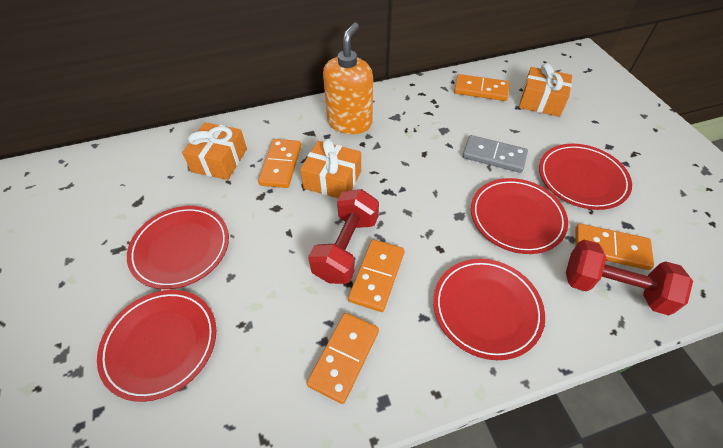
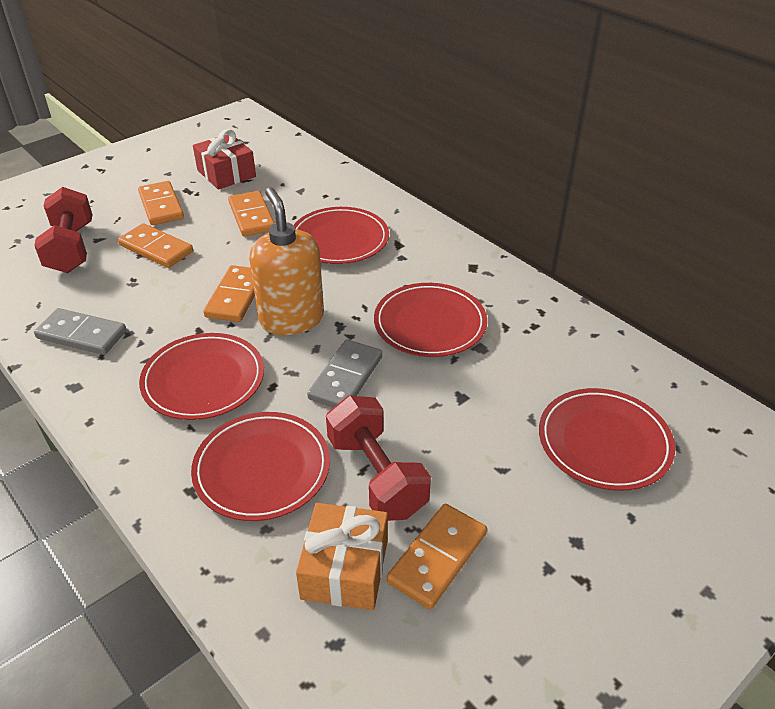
grey domino: [463,135,528,173] = 1 -> [34,308,127,355] [307,340,382,408] = 2
orange gift: [182,122,247,180] [300,139,361,198] [519,63,572,117] = 3 -> [296,503,388,611] = 1
red gift: none = 0 -> [193,129,256,189] = 1

